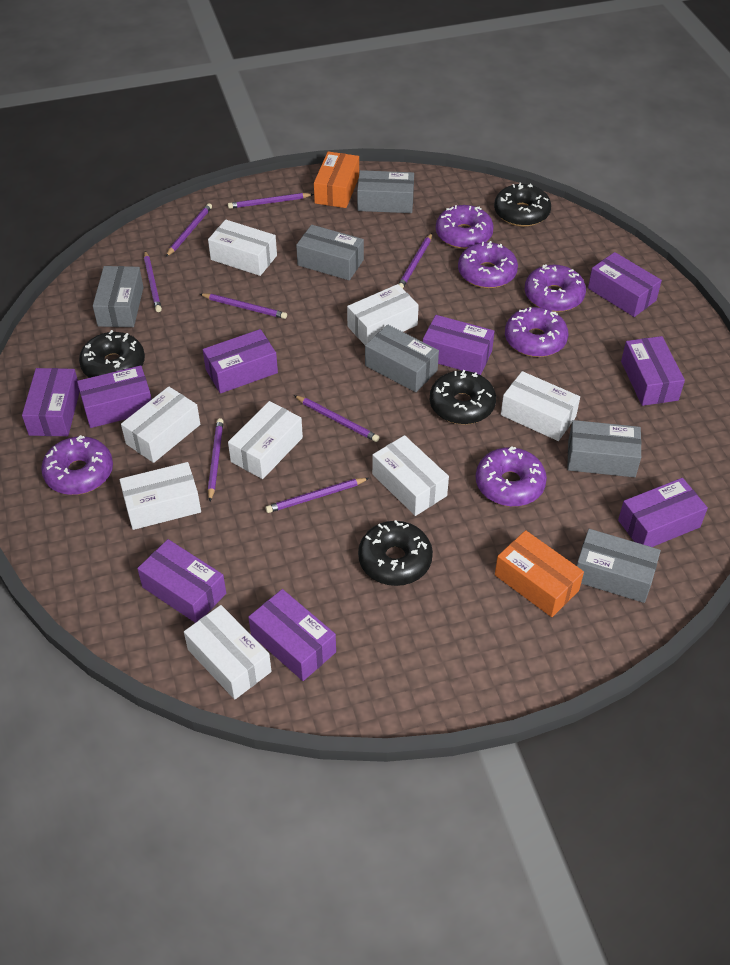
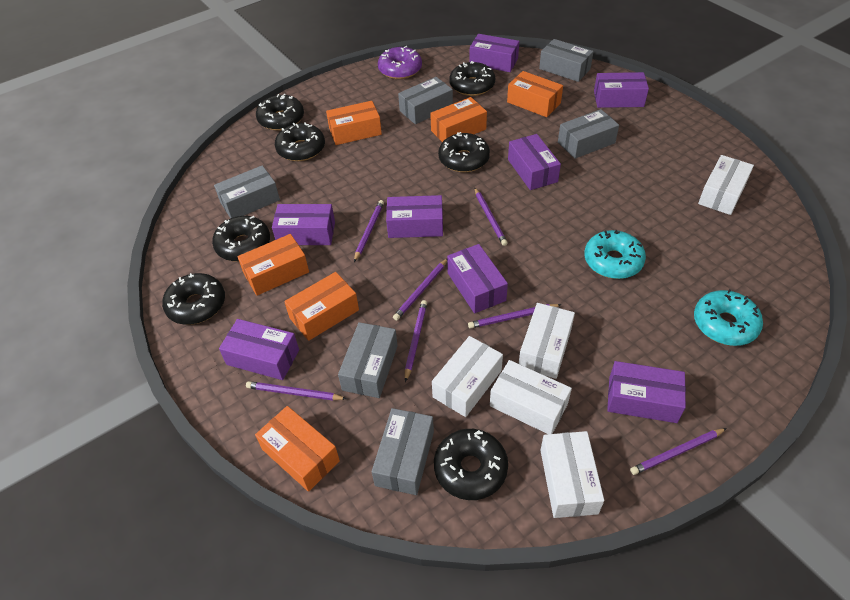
black donut: [79,330,145,378] [358,520,433,586] [430,370,496,425] [494,183,551,227] = 4 -> [162,273,225,325] [212,216,270,262] [256,94,304,131] [275,122,325,161] [434,429,508,500] [438,132,490,172] [449,61,495,96] = 7
orange box: [314,151,359,208] [495,530,584,617] = 2 -> [237,234,309,296] [255,406,340,492] [284,272,359,341] [326,101,382,145] [430,97,487,142] [507,71,563,117] = 6
purple box: [22,368,80,436] [77,365,152,428] [137,539,226,623] [203,329,278,394] [248,589,336,681] [423,315,495,375] [588,252,662,317] [618,478,708,547] [621,336,685,406] = 9 -> [219,319,299,380] [272,204,335,245] [386,195,443,238] [447,244,508,313] [469,34,519,72] [508,134,561,190] [594,72,649,108] [607,361,686,423] = 8
purple donut: [41,435,113,495] [436,205,494,249] [458,241,518,288] [476,446,547,507] [505,307,568,357] [525,264,586,312] = 6 -> [378,46,422,79] = 1
purple pencil: [144,251,162,312] [166,203,212,257] [200,293,287,319] [208,418,224,501] [228,193,314,209] [265,478,369,513] [294,395,380,442] [399,233,432,288] = 8 -> [246,381,347,401] [354,200,384,262] [393,259,447,321] [405,300,427,382] [468,304,562,329] [474,187,508,246] [630,428,727,475] = 7
turquoise donut: none = 0 -> [584,230,646,279] [694,289,763,346] = 2
white box: [120,462,201,530] [121,386,200,463] [184,605,272,699] [208,220,277,276] [228,401,303,479] [347,284,419,345] [372,435,449,516] [501,371,580,441] = 8 -> [432,336,503,417] [490,360,572,434] [519,303,575,379] [540,431,604,518] [698,155,754,215] = 5

